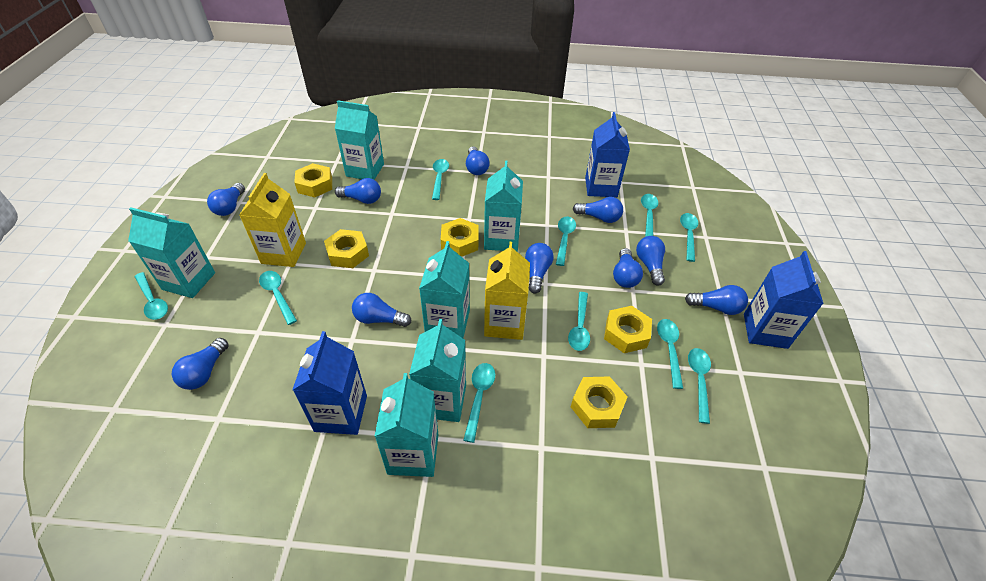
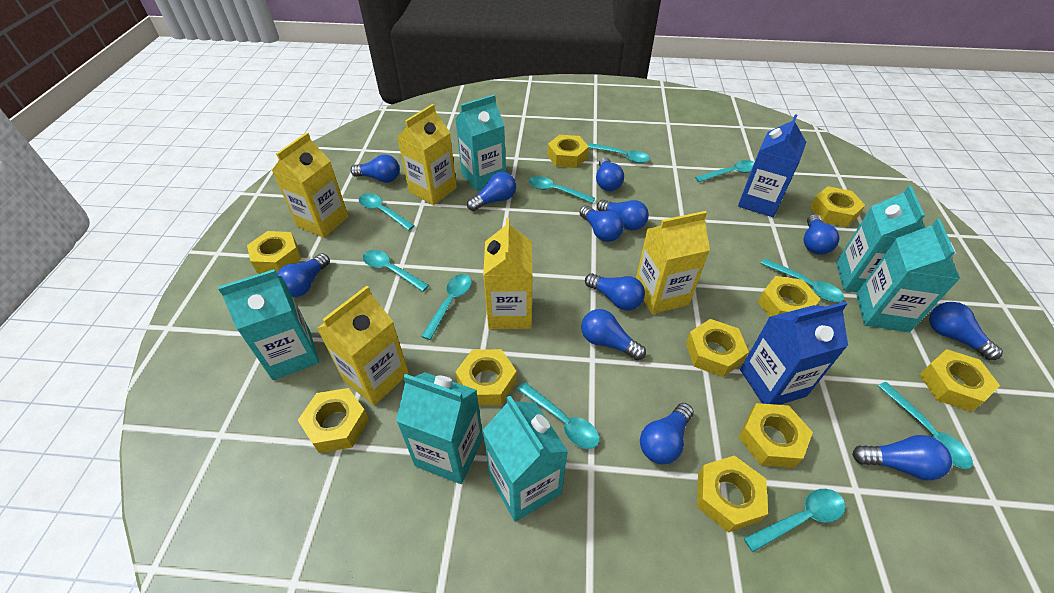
blue carton: [292,331,367,435] [585,112,630,197] [744,251,823,349] = 3 -> [738,114,806,217] [740,302,848,405] = 2
blue light bulb: [172,338,229,390] [207,183,245,216] [335,178,381,204] [352,293,411,327] [466,146,490,175] [525,243,554,293] [573,197,623,223] [613,248,643,288] [636,236,665,286] [685,285,748,315] = 10 -> [277,253,330,297] [350,155,400,183] [467,172,516,211] [579,205,624,242] [581,309,646,360] [585,273,645,310] [596,157,624,191] [597,200,649,230] [640,403,694,464] [804,214,839,255] [852,435,952,480] [929,302,1003,360] = 12
yellow carton: [239,173,306,267] [484,242,530,340] = 2 -> [272,132,349,238] [317,286,409,405] [397,104,457,205] [483,218,533,329] [636,211,710,314] = 5
yellow nut: [294,163,332,197] [324,229,369,268] [441,218,478,257] [571,377,627,428] [604,306,652,353] = 5 -> [247,231,301,273] [298,388,369,453] [455,349,517,405] [547,135,589,168] [686,319,749,377] [697,455,768,532] [739,403,813,468] [758,276,820,317] [810,186,865,227] [919,349,1000,412] = 10

